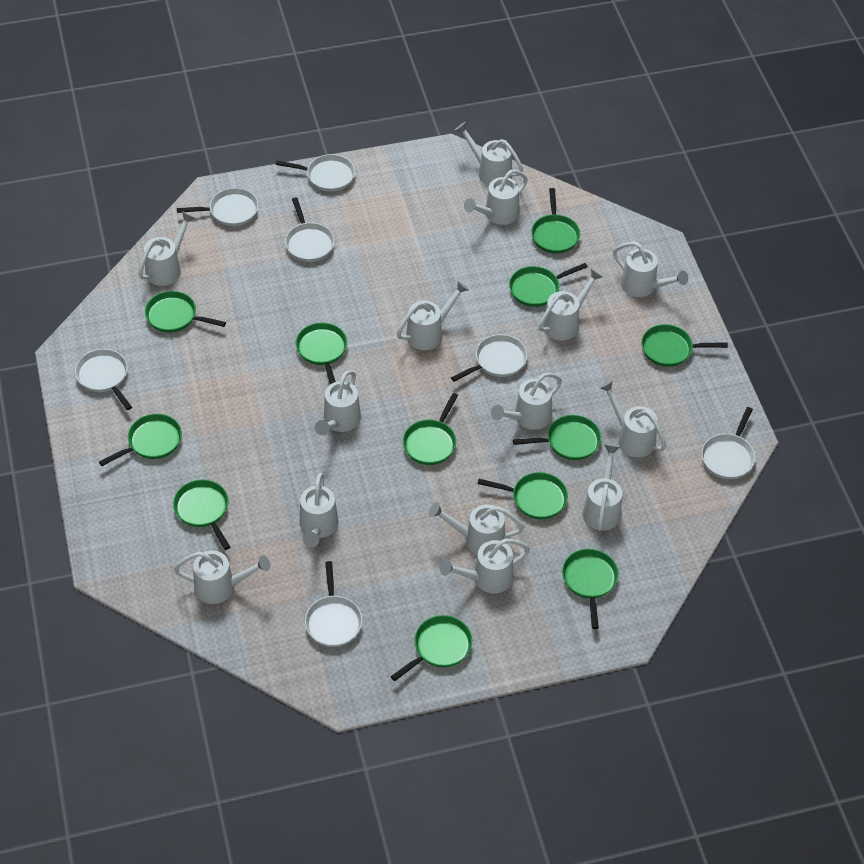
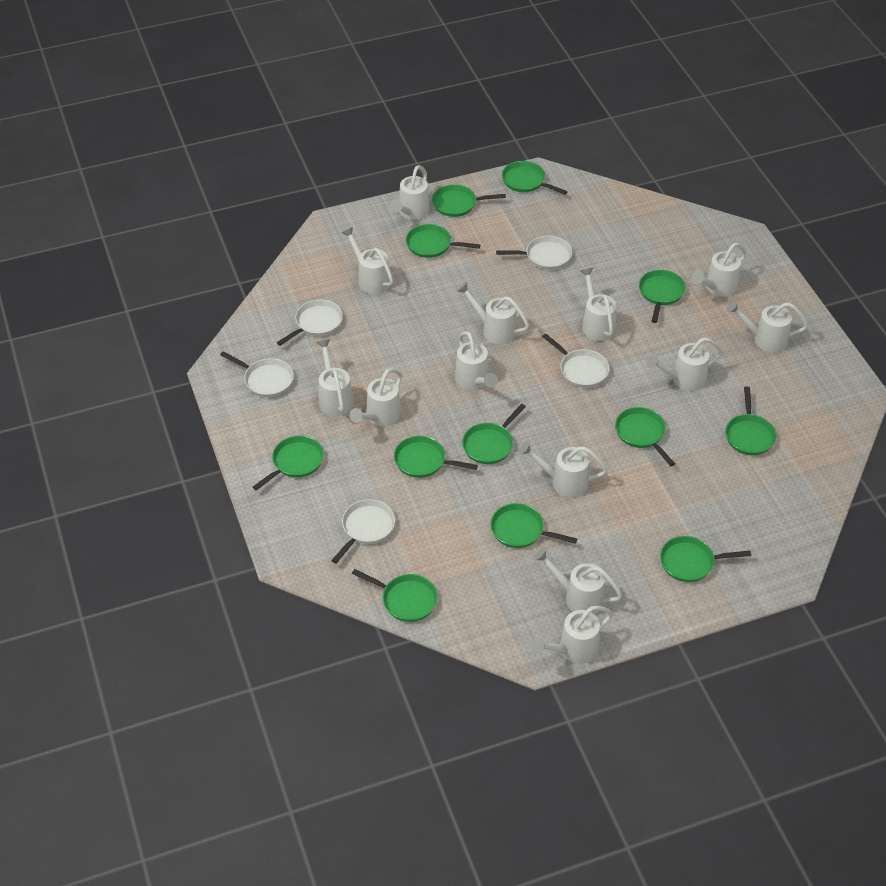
white pan: [75,349,132,410] [177,188,259,226] [276,154,355,192] [285,197,335,262] [305,561,362,647] [451,334,527,382] [701,407,755,479] = 7 -> [220,352,294,397] [277,299,343,346] [331,499,395,564] [496,235,572,270] [542,334,609,388] = 5
white watering can: [138,211,195,286] [174,550,271,604] [300,473,338,548] [315,370,361,435] [396,281,469,350] [429,502,524,555] [440,539,530,594] [455,122,523,186] [464,170,528,225] [491,373,562,430] [538,269,603,341] [582,445,622,531] [599,380,666,457] [613,242,688,297] = 14 -> [317,339,354,416] [342,227,394,294] [350,368,402,426] [390,165,430,220] [455,331,498,390] [457,282,529,344] [519,441,608,497] [531,606,613,664] [534,548,622,615] [580,268,616,341] [647,337,723,391] [692,243,746,297] [726,301,808,352] = 13

